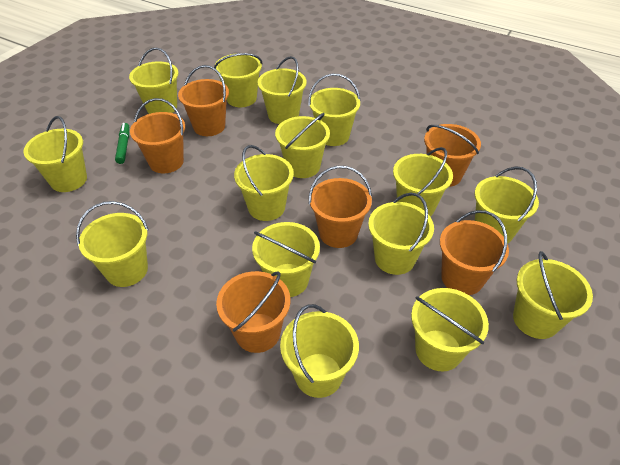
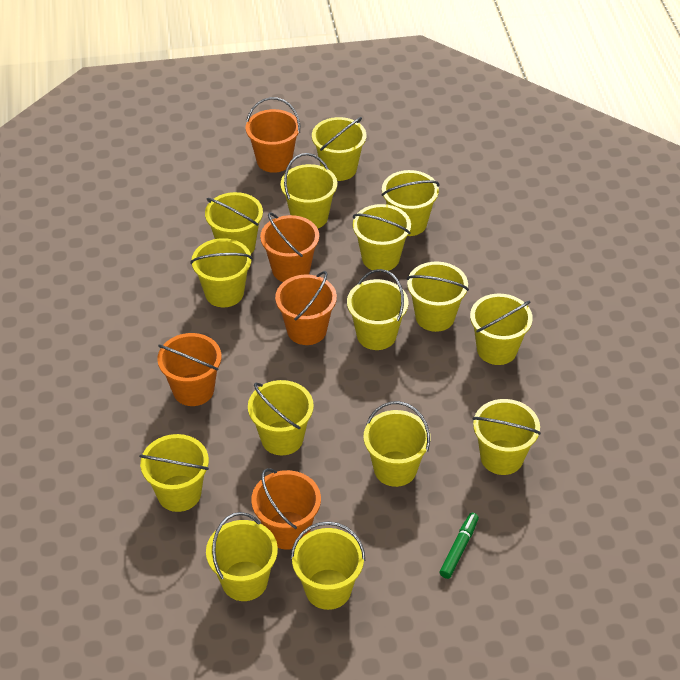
orange bucket: [130,98,185,173] [178,65,229,136] [216,271,290,353] [309,166,372,248] [424,124,481,187] [440,210,509,295] = 6 -> [157,333,222,406] [246,97,300,173] [251,468,321,550] [260,213,319,282] [275,271,337,345] = 5

